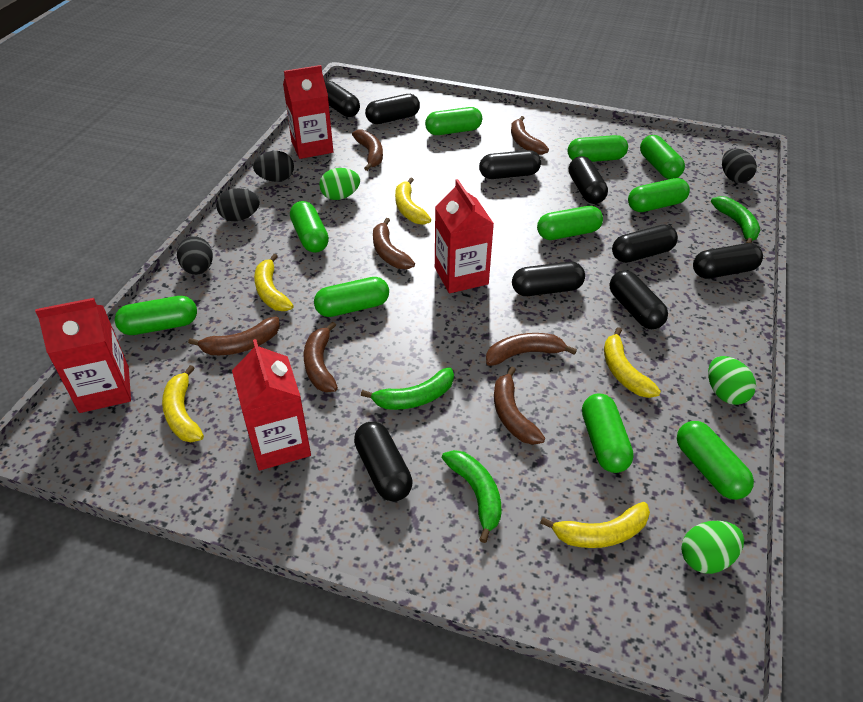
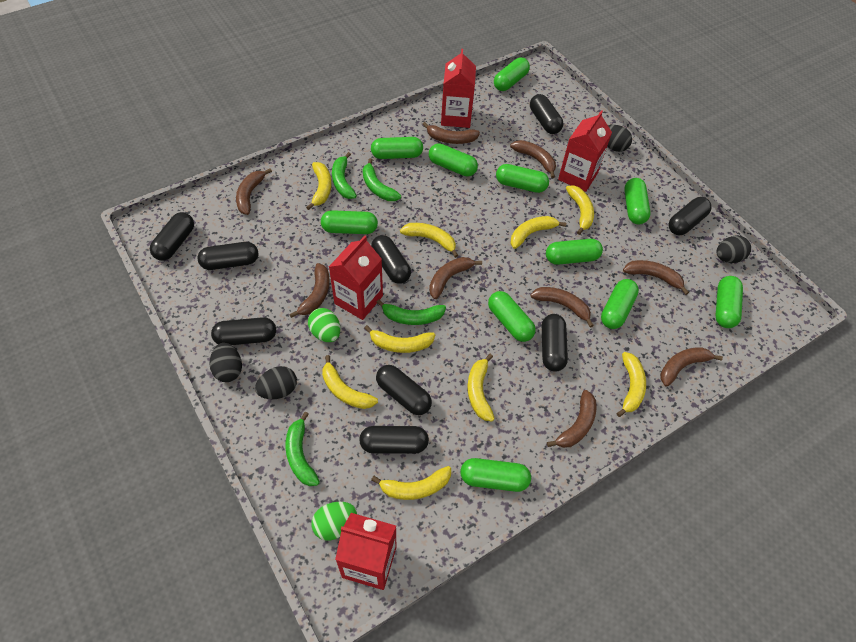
brown banana: [188,317,280,355] [304,321,338,392] [352,130,383,171] [373,218,415,269] [486,333,577,366] [494,367,545,445] [511,116,549,155] = 7 -> [236,168,272,215] [289,263,330,318] [422,122,480,144] [429,257,482,299] [510,140,556,178] [530,287,594,327] [547,390,597,448] [623,260,689,295] [660,347,723,386] = 9
green banana: [361,367,454,410] [442,450,501,543] [711,196,760,243] = 3 -> [286,412,320,486] [332,152,357,199] [363,158,401,201] [376,300,446,325] = 4
green capsule: [115,296,197,335] [290,201,329,253] [314,277,389,317] [425,107,482,135] [537,206,603,240] [568,135,628,162] [582,393,634,473] [628,178,690,212] [640,135,685,179] [677,421,754,500] = 10 -> [321,210,378,234] [371,137,423,159] [429,143,478,176] [460,458,531,492] [488,291,536,342] [494,57,530,91] [496,164,549,193] [546,239,603,265] [601,279,639,329] [624,178,651,224] [715,276,743,328] = 11
green egg: [319,168,360,200] [681,521,744,574] [708,356,756,405] = 3 -> [308,308,340,342] [311,502,357,541] = 2
yellow banana: [162,365,204,442] [254,254,294,311] [395,177,431,225] [540,502,650,548] [604,327,661,398] = 5 -> [306,162,332,210] [322,355,378,409] [364,325,435,353] [371,466,451,500] [400,223,458,258] [468,354,495,421] [511,216,566,249] [566,185,594,235] [616,352,646,417] = 9

